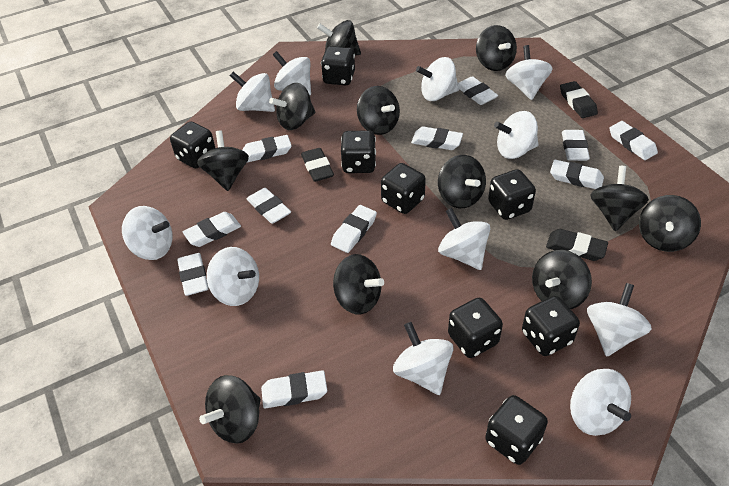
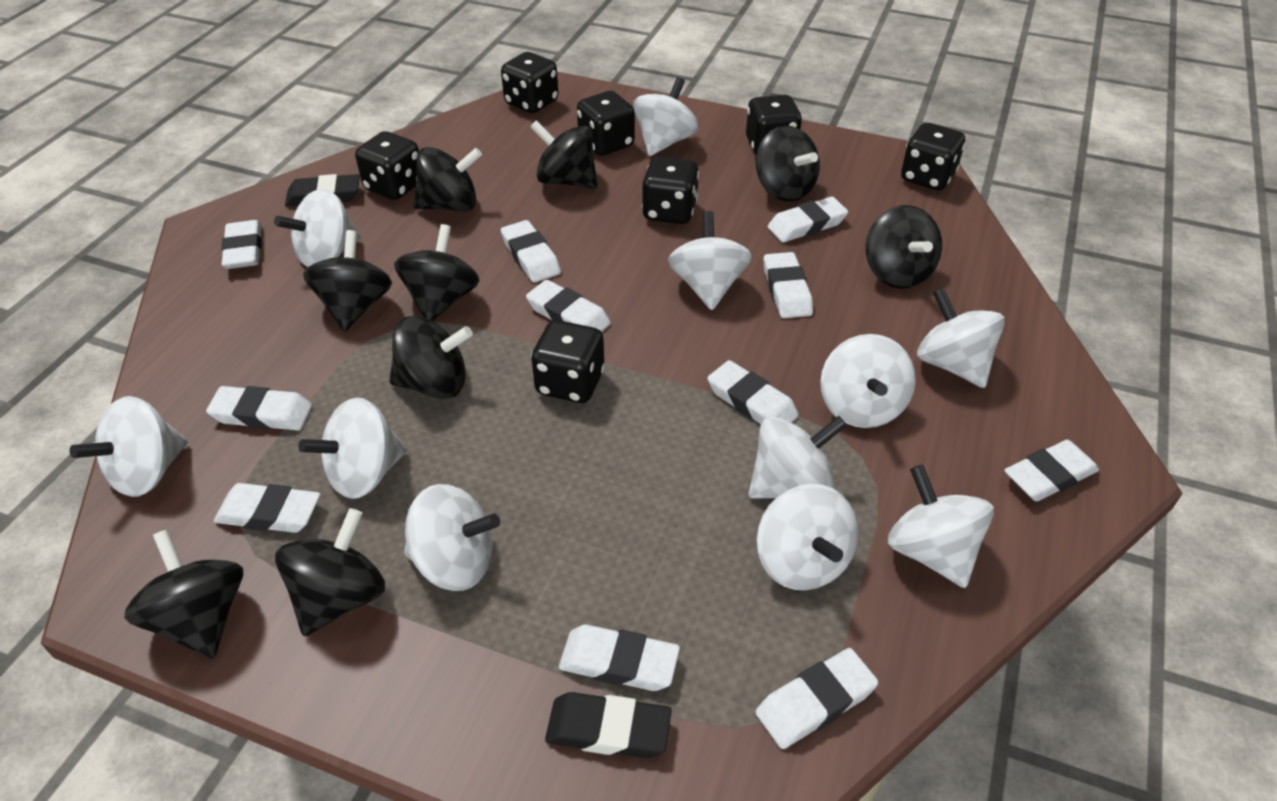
black dice: [170,121,215,168] [321,46,355,86] [341,131,376,173] [381,163,426,214] [448,298,503,358] [485,395,548,465] [488,169,536,220] [522,296,580,356] = 8 -> [355,131,419,200] [501,52,558,113] [531,320,605,403] [577,91,635,156] [642,157,699,224] [746,95,802,155] [901,123,966,190] = 7
black eraser: [301,148,334,182] [546,229,608,261] [560,81,598,118] = 3 -> [285,174,360,207] [545,692,672,758] = 2
black spinning top: [197,130,249,191] [199,375,261,443] [269,83,315,130] [317,20,361,55] [333,254,384,314] [357,86,400,135] [438,155,486,208] [476,25,517,71] [532,250,592,309] [590,166,649,231] [639,195,701,252] = 11 -> [124,529,243,659] [275,508,385,636] [303,230,392,332] [389,316,473,399] [394,224,479,321] [413,147,482,211] [530,120,598,188] [756,126,820,202] [866,205,942,289] = 9

